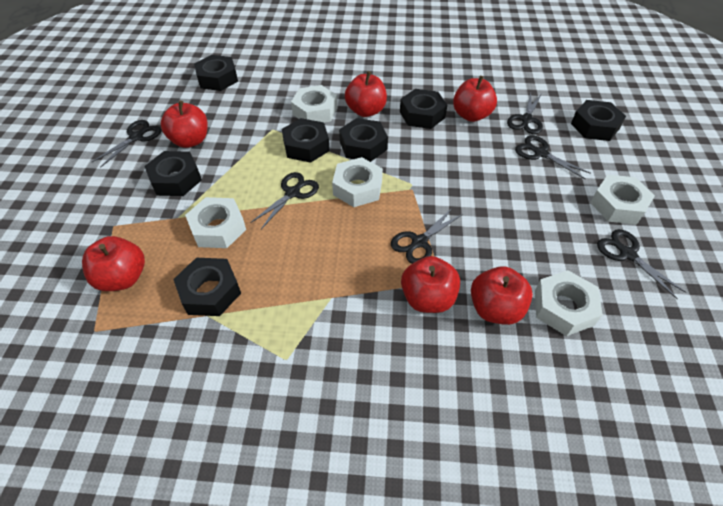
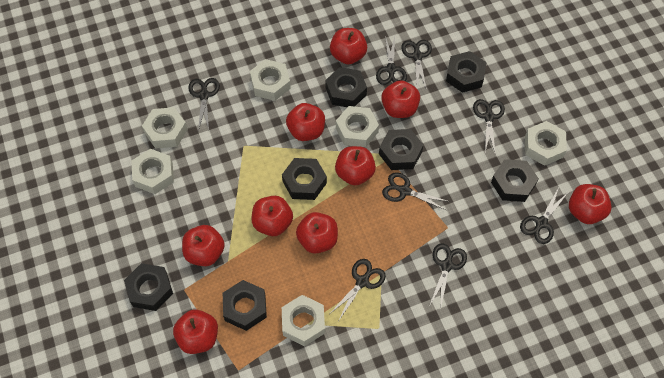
black scissors: [92,120,161,168] [250,172,319,229] [391,207,463,264] [507,93,543,134] [515,136,591,180] [597,229,686,299] = 6 -> [188,78,220,131] [331,259,386,320] [376,36,407,85] [382,172,450,210] [401,40,432,90] [430,243,467,310] [473,99,505,155] [520,188,568,244] = 8
red apple: [82,236,145,291] [161,101,208,148] [345,71,387,117] [401,256,460,313] [453,76,497,122] [471,266,533,325] = 6 -> [173,310,218,354] [182,225,225,266] [252,196,293,236] [286,103,325,141] [296,212,338,254] [330,28,367,64] [335,146,376,185] [381,80,420,118] [569,184,612,224] = 9
white nut: [185,197,246,248] [291,85,338,123] [332,157,383,207] [535,270,603,336] [590,175,655,224] = 5 -> [132,149,174,194] [142,107,188,148] [250,59,291,101] [282,295,325,346] [336,106,379,147] [525,121,567,166] = 6

